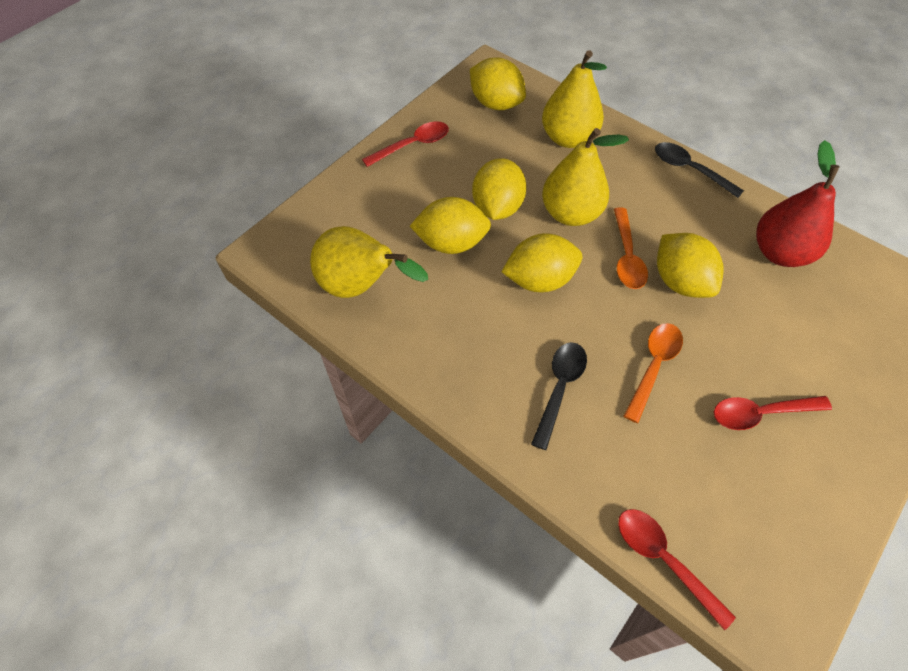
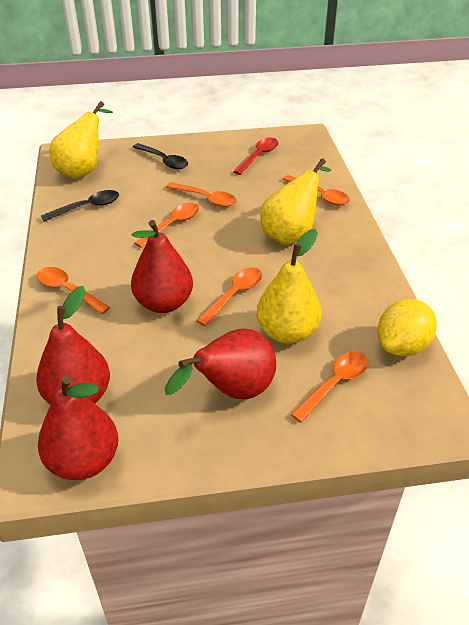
orange spoon: [614,208,648,289] [624,323,683,423] = 2 -> [37,267,110,314] [135,203,199,248] [166,182,237,207] [197,267,262,326] [283,175,350,205] [290,351,368,423] = 6
red pear: [756,140,840,267] = 1 -> [36,286,110,405] [38,376,119,480] [131,220,193,313] [165,329,276,399] = 4
red spoon: [362,121,449,167] [618,509,736,630] [714,396,832,430] = 3 -> [233,138,278,175] = 1
yellow lemon: [410,197,491,254] [470,57,526,110] [472,158,527,220] [502,233,582,292] [657,233,724,298] = 5 -> [377,299,437,356] = 1

